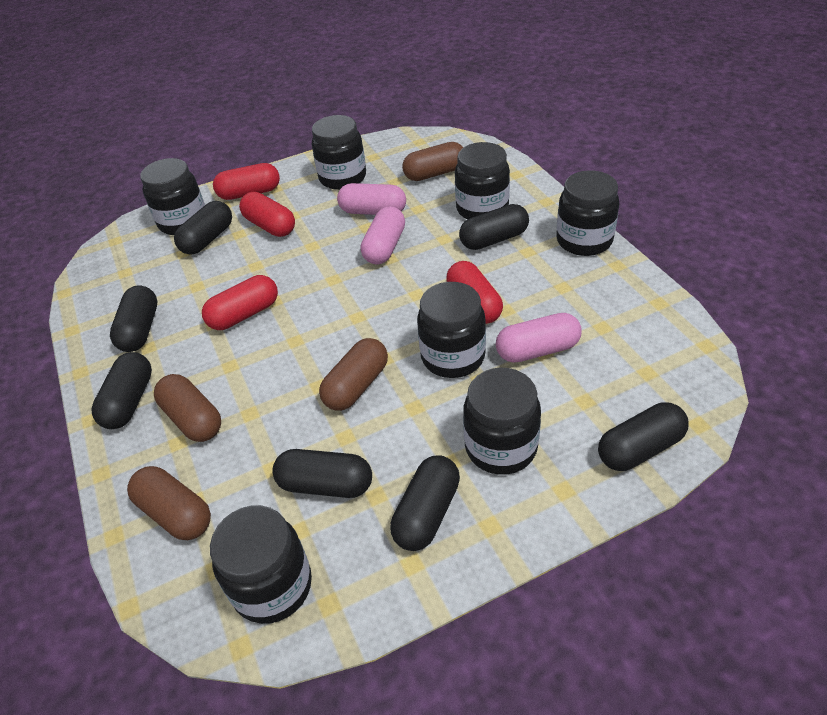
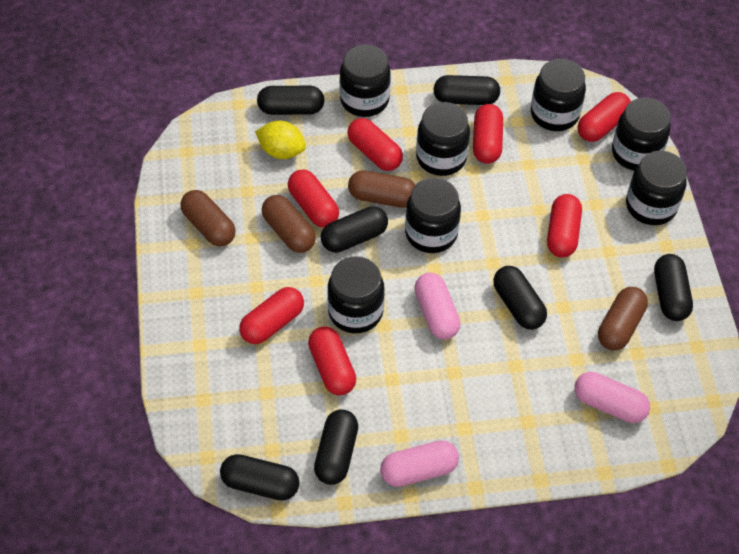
red capsule: [202,275,278,330] [213,163,280,200] [239,192,295,237] [446,261,503,324] = 4 -> [239,287,304,344] [288,170,339,228] [308,326,356,395] [347,118,403,171] [473,104,503,164] [547,194,582,258] [578,92,631,142] = 7
yellow lemon: none = 0 -> [255,121,306,159] = 1

